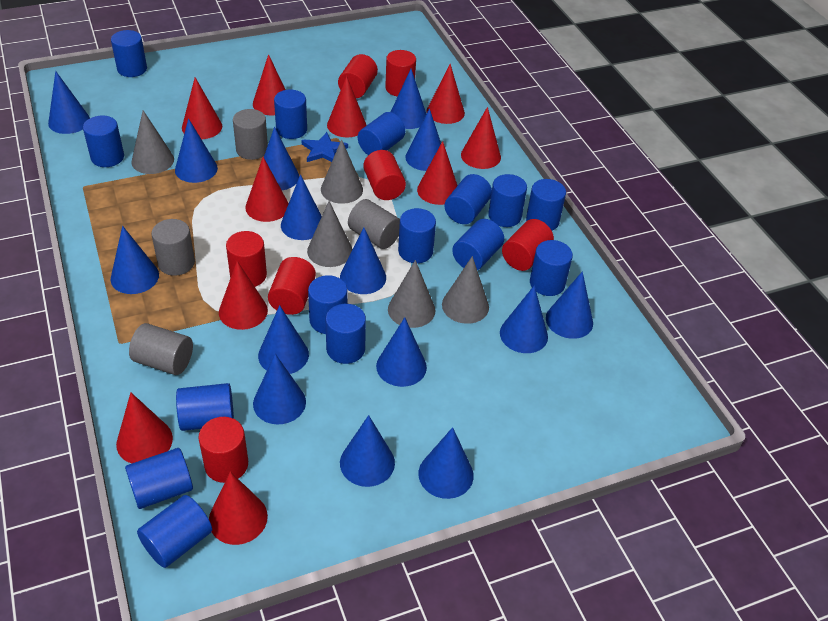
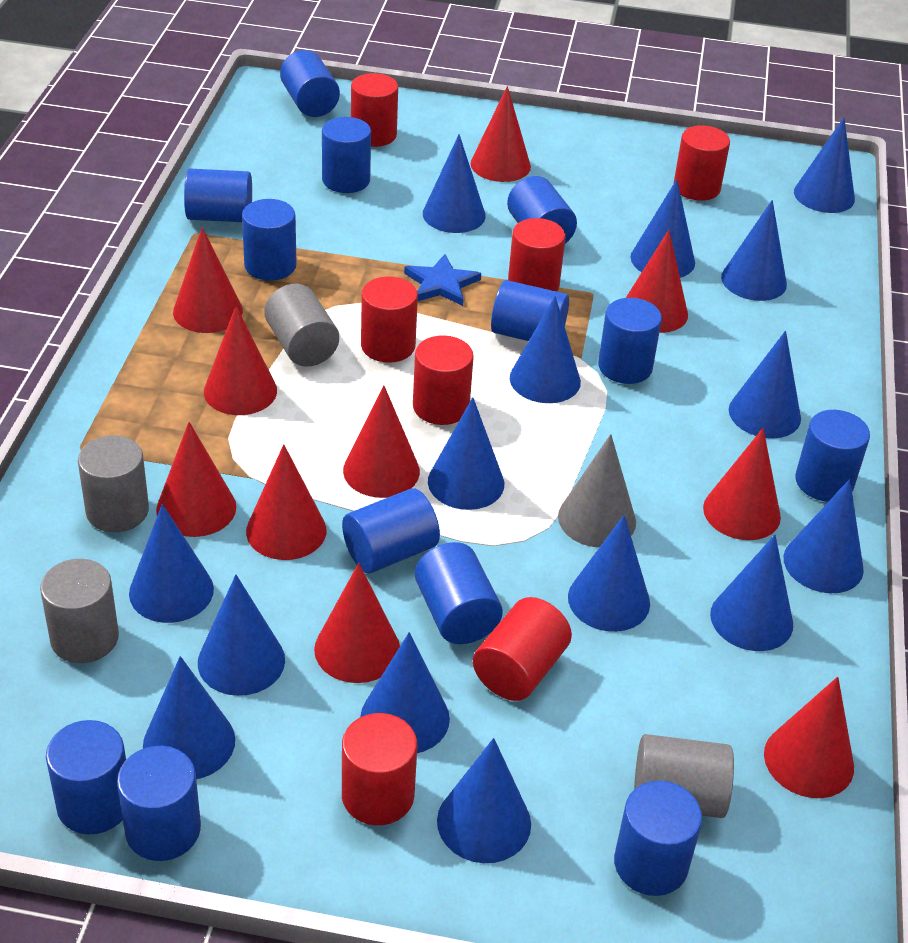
blue cylinder: [83,116,124,167] [111,30,147,77] [125,448,193,509] [137,495,212,568] [176,383,234,431] [274,90,307,139] [308,275,348,334] [326,304,366,364] [358,112,405,155] [398,208,436,263] [444,174,492,224] [452,219,504,270] [488,174,527,227] [526,179,566,231] [530,240,573,296] = 15 -> [46,720,126,834] [117,746,201,861] [184,169,252,222] [242,199,297,281] [280,50,340,117] [322,117,371,193] [342,488,440,574] [415,542,503,644] [491,280,569,341] [507,176,577,244] [598,298,662,384] [614,781,702,896] [795,410,870,502] = 13
grey cone: [131,110,174,174] [307,201,352,267] [321,139,363,204] [388,260,435,328] [442,256,489,324] = 5 -> [558,434,636,548] = 1

